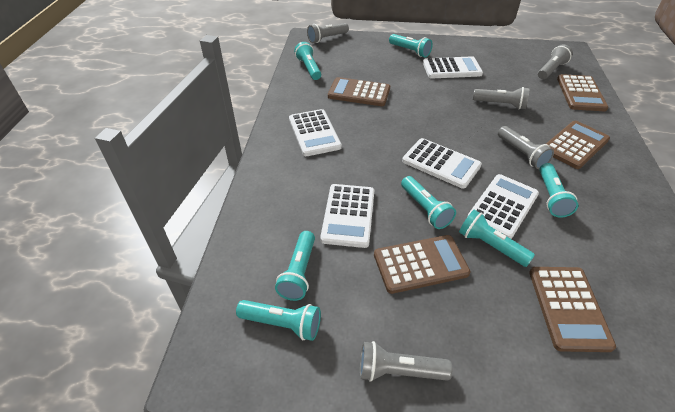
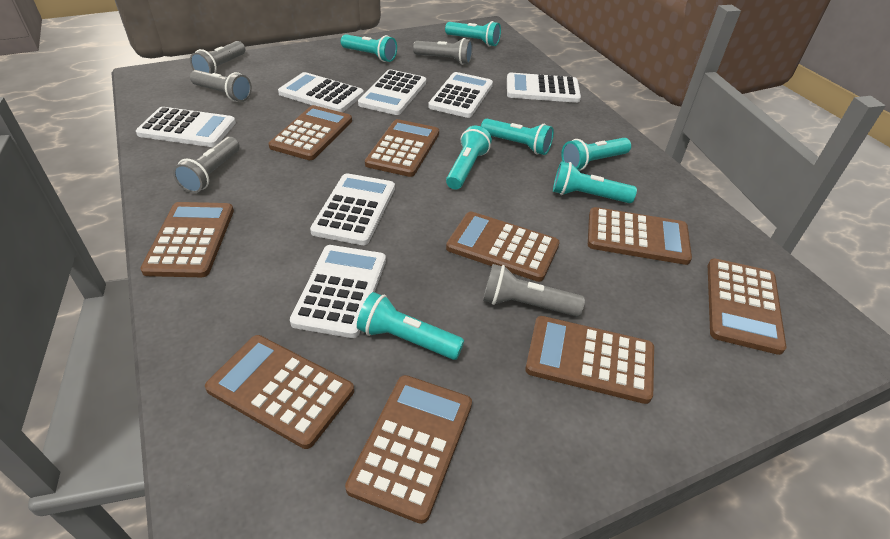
brown calculator: [328,77,390,106] [374,235,471,294] [529,267,616,352] [546,121,610,169] [557,74,608,111] = 5 -> [140,202,234,277] [205,335,354,449] [269,105,352,160] [345,375,472,524] [365,119,439,177] [446,212,560,282] [525,316,654,404] [588,207,692,265] [708,259,786,355] = 9
white calculator: [289,109,342,156] [320,184,374,248] [402,138,482,189] [423,56,483,78] [468,174,539,239] = 5 -> [136,107,236,147] [278,72,364,113] [290,245,386,338] [310,173,395,245] [358,69,426,115] [428,72,493,118] [507,73,581,103] = 7

